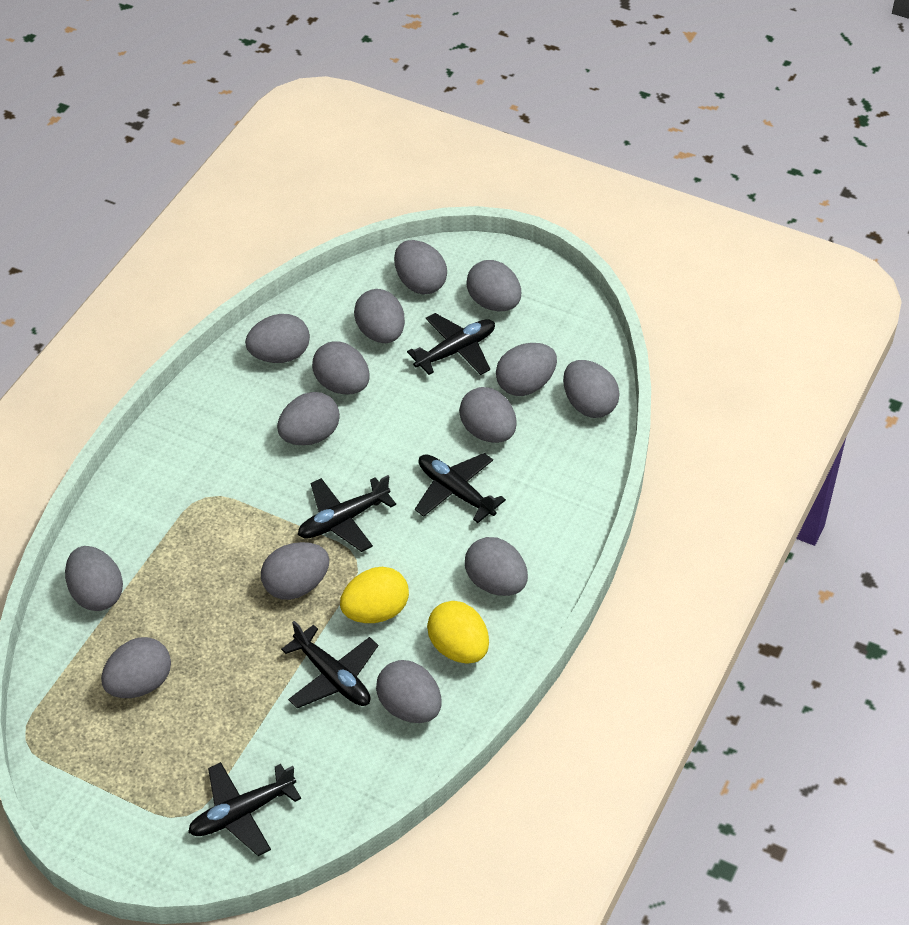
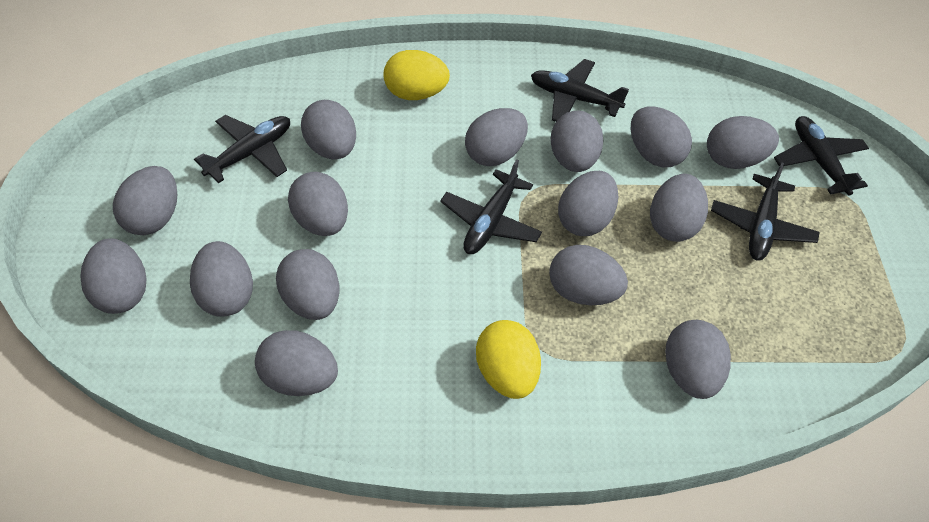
grey egg: [65,546,123,611] [101,637,171,698] [245,314,310,363] [261,542,329,600] [277,392,340,445] [312,341,369,395] [354,289,405,343] [376,660,441,723] [394,240,447,294] [459,387,517,443] [465,537,528,596] [466,260,521,311] [496,343,557,396] [563,360,620,418] = 14 -> [80,238,146,314] [113,166,178,235] [190,241,253,317] [255,330,338,396] [276,249,339,320] [288,172,348,236] [301,100,356,160] [465,108,528,166] [549,245,628,305] [551,110,604,172] [558,171,618,236] [630,106,692,167] [650,174,708,242] [665,320,731,399] [707,116,779,169] = 15

